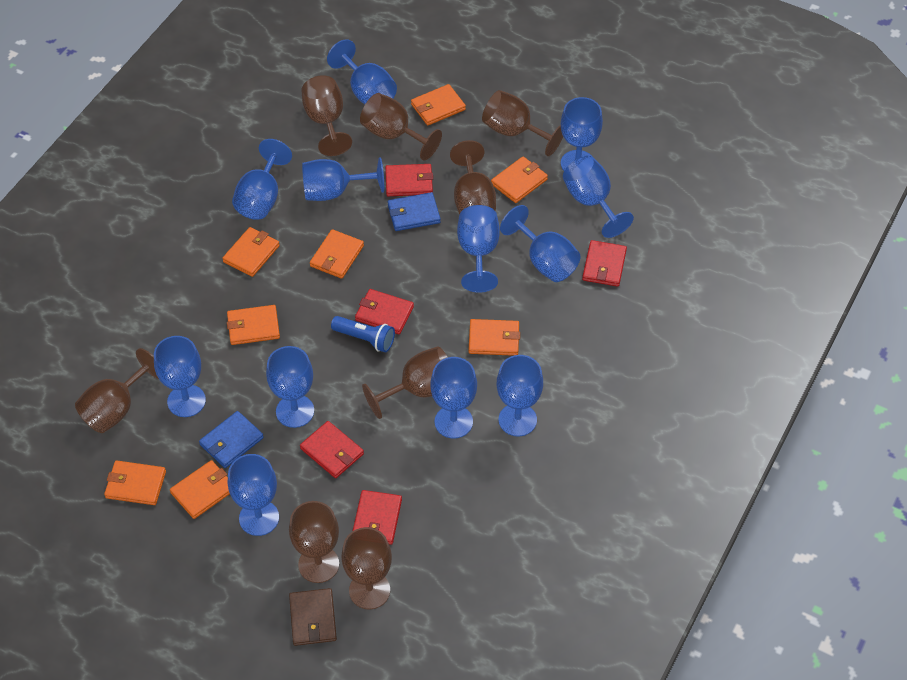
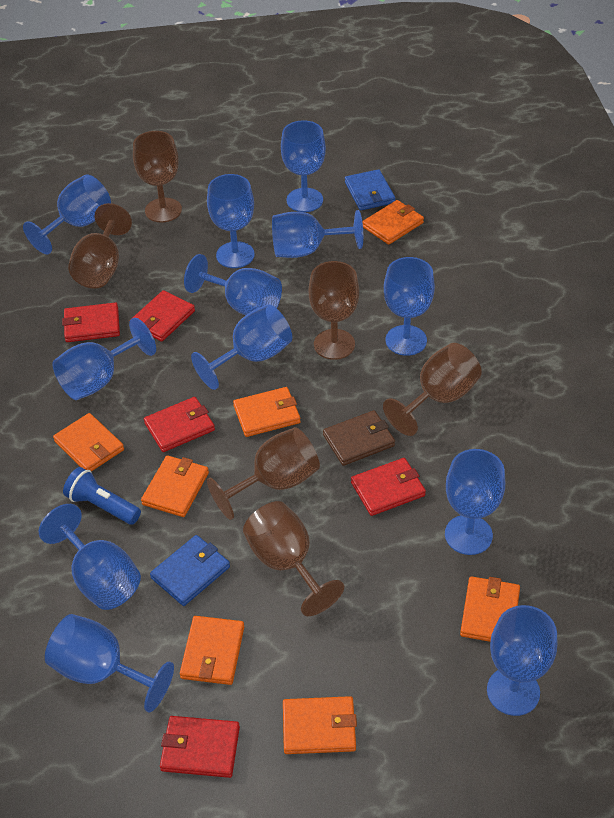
brown goblet: [75,348,159,433] [289,501,339,583] [301,75,352,156] [341,527,392,609] [360,93,442,161] [362,346,448,419] [450,140,496,215] [482,90,563,156] = 8 -> [68,203,132,288] [133,131,182,223] [207,427,320,520] [243,501,344,616] [309,261,359,360] [383,343,482,436] = 6
orange wallet: [104,460,166,505] [170,460,230,519] [222,227,280,277] [227,305,280,345] [310,229,364,279] [411,84,466,126] [469,319,520,356] [491,156,548,203] = 8 -> [53,413,124,472] [141,455,209,517] [180,616,244,685] [233,387,301,437] [283,696,357,754] [362,200,424,245] [460,576,520,642] = 7

